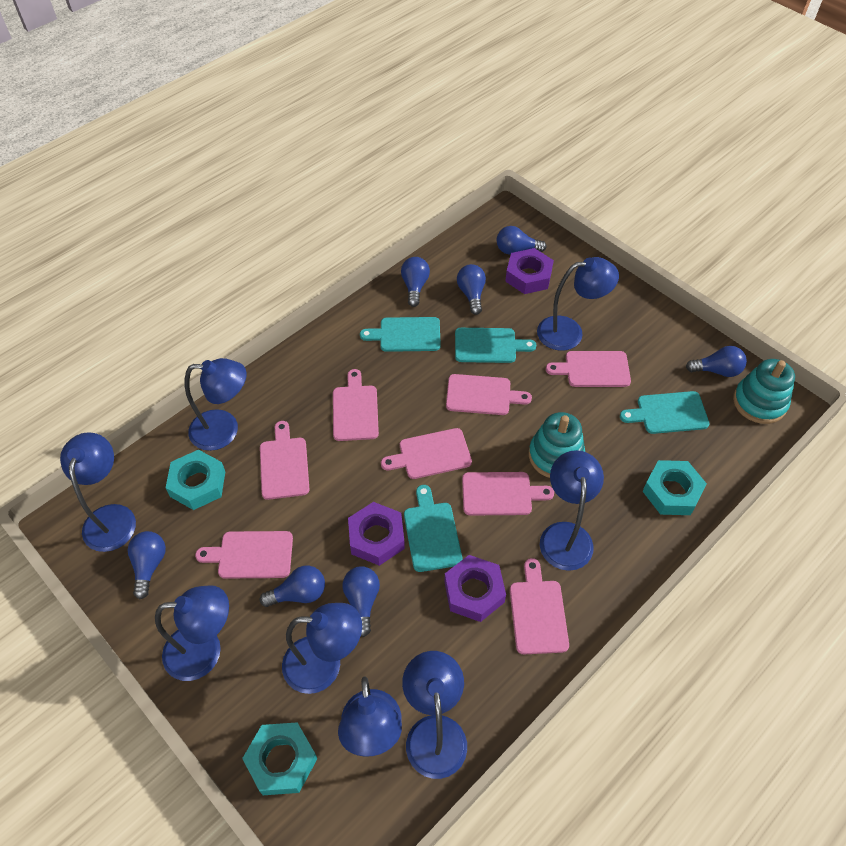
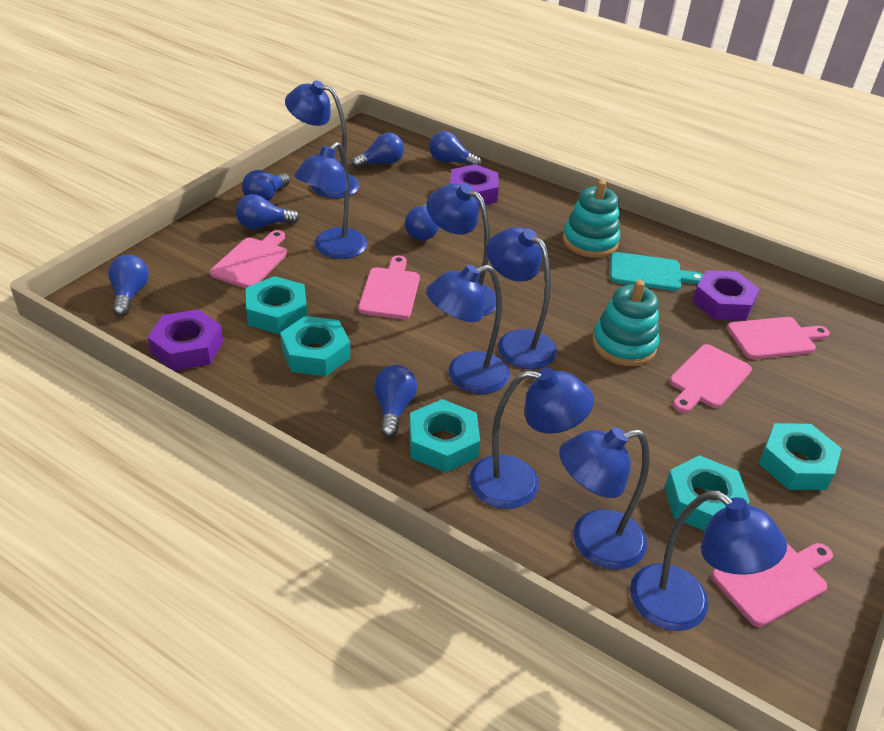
pink cutting board: [195,531,293,579] [260,421,309,500] [333,369,379,441] [381,428,472,479] [446,374,532,415] [462,472,554,515] [510,558,569,654] [546,351,631,387] = 8 -> [210,230,287,288] [358,255,420,319] [669,344,752,413] [712,543,833,627] [727,317,830,359] = 5
turquoise cutting board: [360,317,441,352] [404,485,463,572] [455,328,536,363] [620,391,709,434] = 4 -> [610,252,703,291] = 1
turquoise nut: [166,450,225,510] [242,722,317,795] [642,460,707,515] = 3 -> [246,276,307,334] [280,316,350,376] [409,399,480,473] [665,455,750,531] [759,423,842,490] = 5

